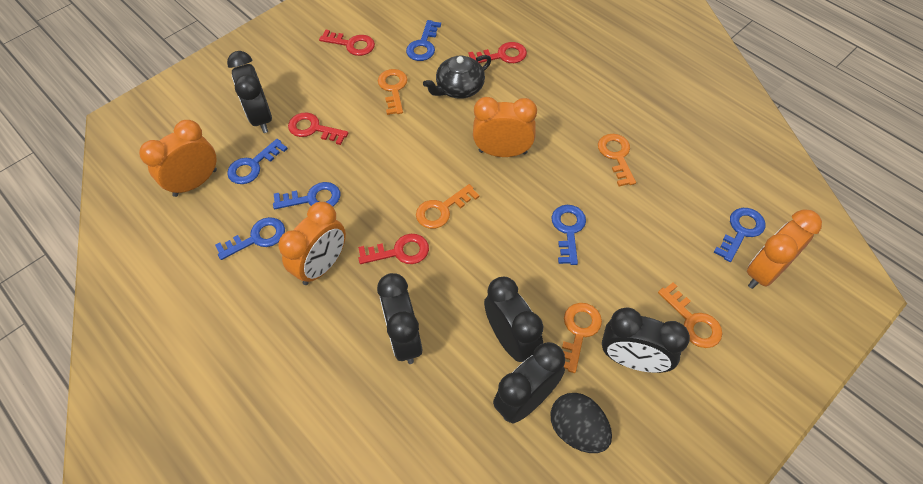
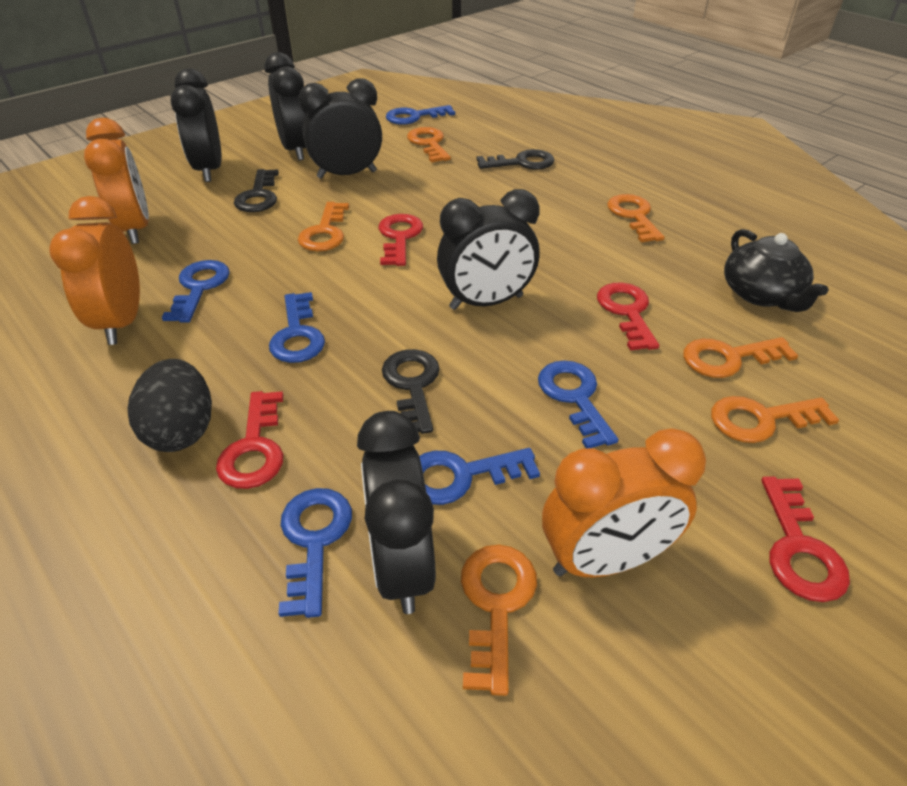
black key: none = 0 -> [234,169,279,212] [382,349,440,434] [477,149,555,170] = 3
orange clock: [139,120,217,197] [278,202,346,285] [473,97,537,157] [747,209,822,289] = 4 -> [49,196,140,345] [84,118,149,244] [542,428,706,577] = 3
orange key: [378,69,408,115] [416,184,479,229] [562,303,602,373] [598,134,636,186] [658,282,722,348] = 5 -> [298,202,349,251] [407,127,451,163] [461,545,537,696] [607,194,665,243] [683,337,798,378] [711,396,839,443] = 6

